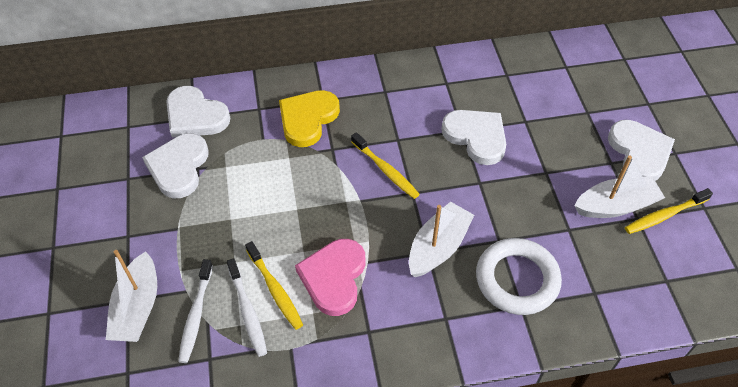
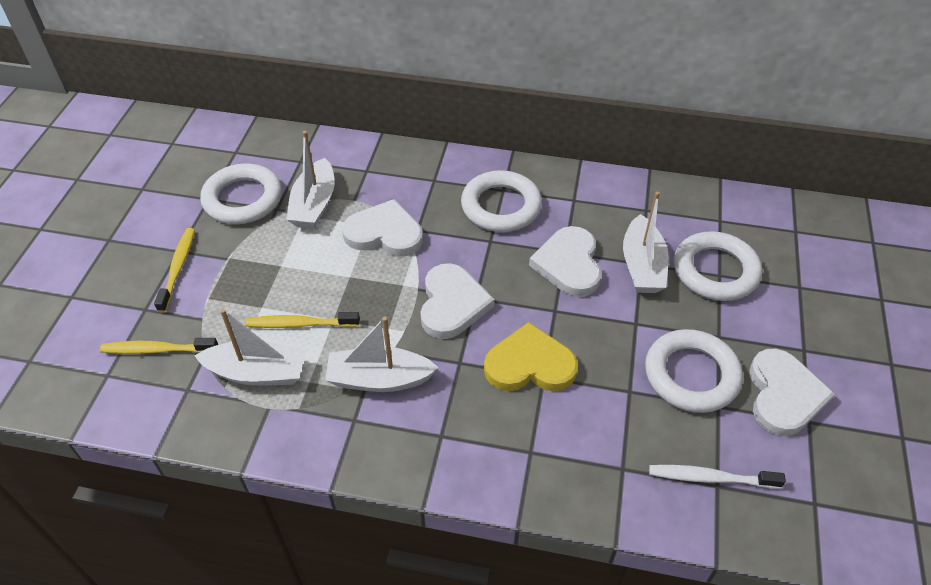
pink heart: [295,239,365,316] = 1 -> none = 0
white boat: [106,250,157,342] [409,202,474,277] [575,155,665,218] = 3 -> [195,309,306,386] [286,131,335,229] [325,317,439,392] [623,192,669,293] = 4
white ring: [476,238,562,315] = 1 -> [200,163,282,224] [461,170,542,232] [645,329,743,413] [674,231,762,301] = 4
white toothbrush: [178,259,213,363] [227,258,267,357] = 2 -> [649,465,786,489] = 1

